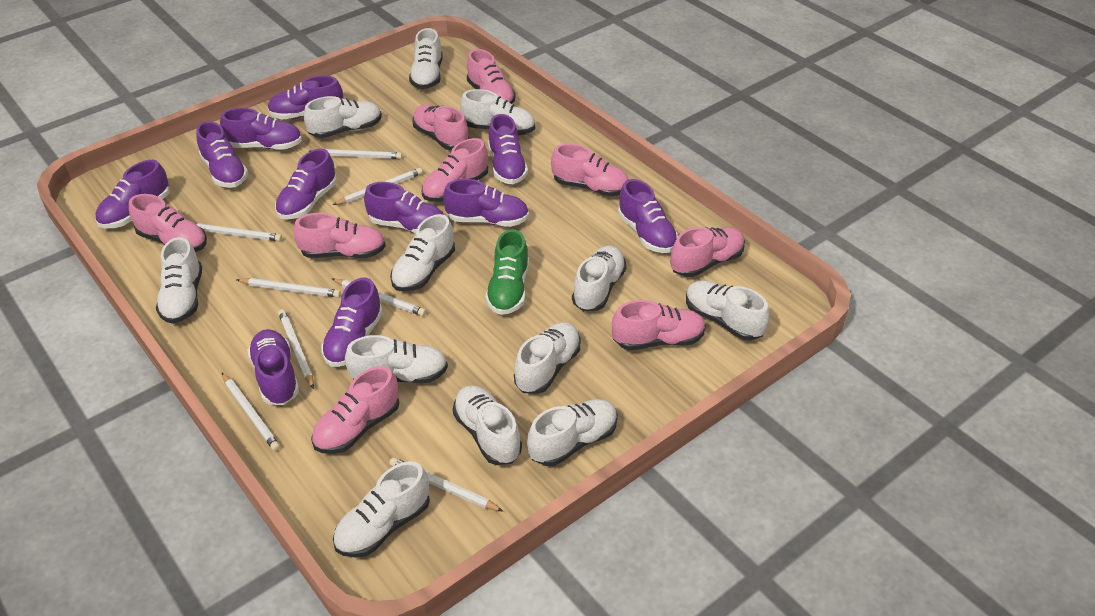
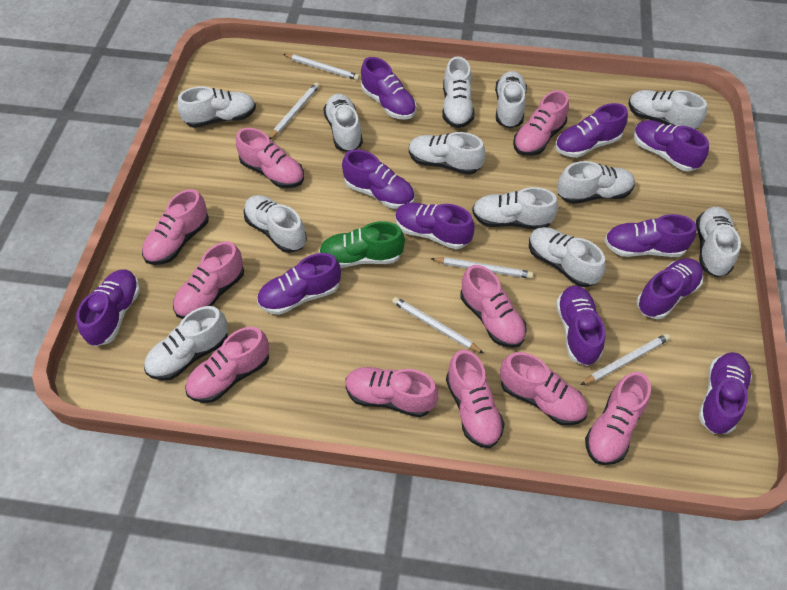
pink shoe: [129,194,207,252] [294,213,386,258] [311,366,399,454] [412,105,469,150] [421,138,488,202] [467,49,516,104] [551,144,629,196] [612,300,706,350] [670,227,745,277] = 9 -> [142,189,209,265] [173,242,244,319] [185,327,269,403] [236,128,304,188] [345,367,439,417] [446,350,505,448] [461,265,527,348] [500,352,588,425] [513,90,569,156] [585,372,651,465] = 10
white pencil: [195,223,282,241] [222,373,280,451] [237,278,341,298] [278,309,314,389] [308,149,402,159] [332,278,426,316] [333,168,423,205] [389,457,504,512] = 8 -> [269,82,320,139] [283,54,360,81] [392,297,483,353] [430,257,533,279] [581,333,670,385] = 5

